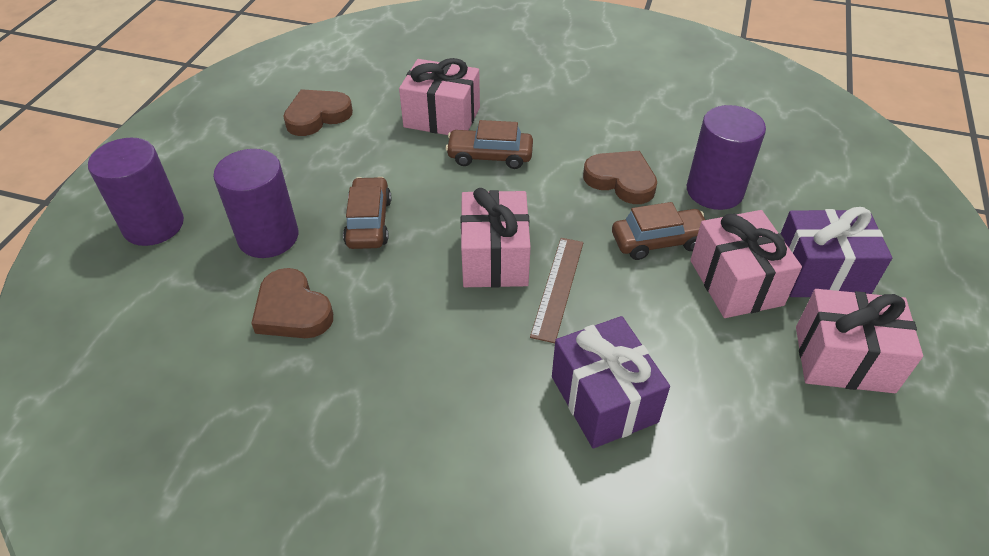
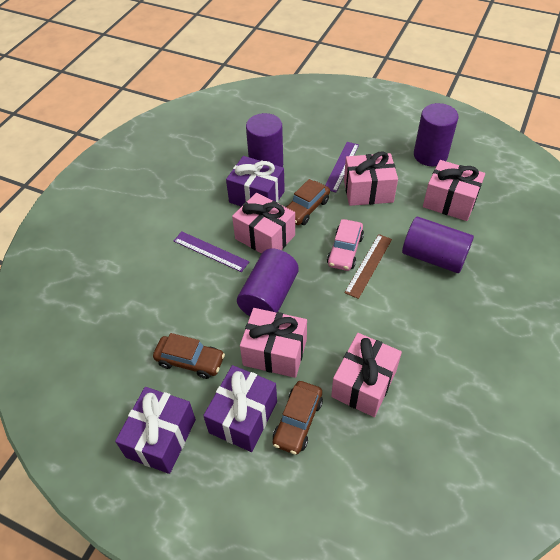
brown heart: [251,268,333,338] [283,89,353,136] [583,151,657,204] = 3 -> none = 0
pink car: none = 0 -> [327,219,364,271] = 1
pink gift: [399,58,480,135] [461,188,530,288] [690,210,802,318] [796,289,923,393] = 4 -> [232,193,295,254] [240,308,307,378] [331,333,402,417] [344,151,398,206] [423,160,485,221] = 5
purple cylinder: [88,138,184,246] [213,149,298,258] [687,105,766,210] = 3 -> [237,248,299,316] [246,113,283,167] [402,217,474,273] [414,103,459,166] = 4
purple gift: [552,316,670,448] [781,207,892,297] = 2 -> [115,387,196,474] [203,365,277,452] [226,156,285,207] = 3
purple ruler: none = 0 -> [174,232,249,272] [325,142,359,192] = 2

